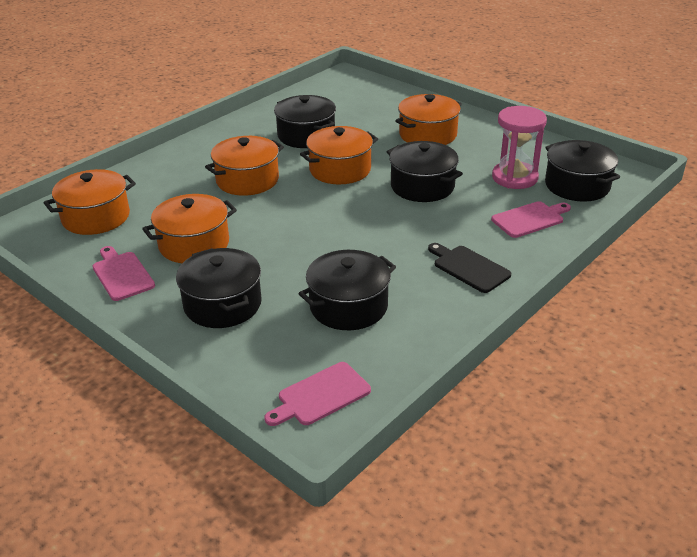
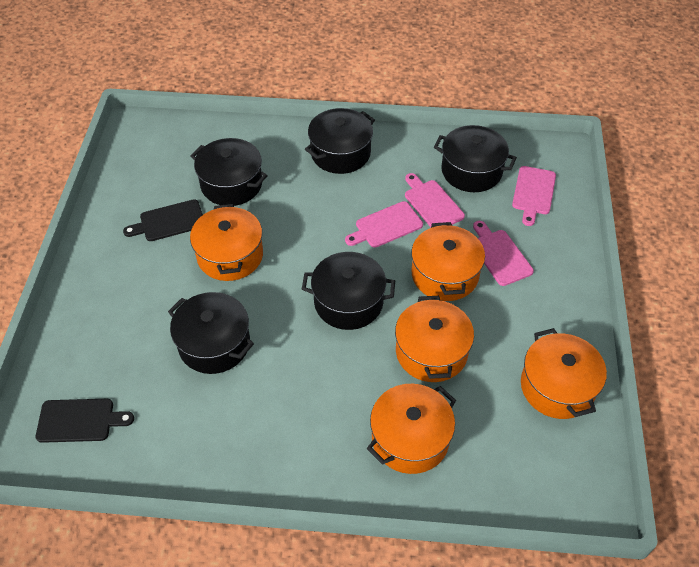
black cutting board: [428,243,511,293] = 1 -> [36,399,134,443] [123,199,203,241] = 2
pink cutting board: [93,246,155,301] [264,362,371,426] [491,201,571,238] = 3 -> [345,201,423,248] [405,173,465,227] [473,221,534,286] [512,166,556,226] = 4
pink hourglass: [492,106,547,189] = 1 -> none = 0

